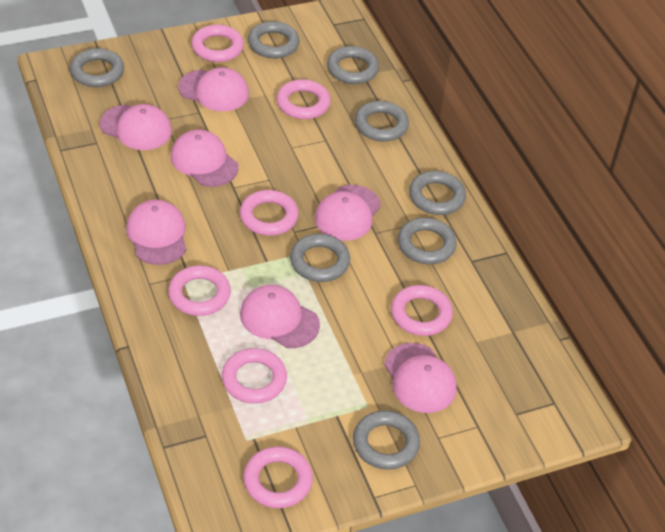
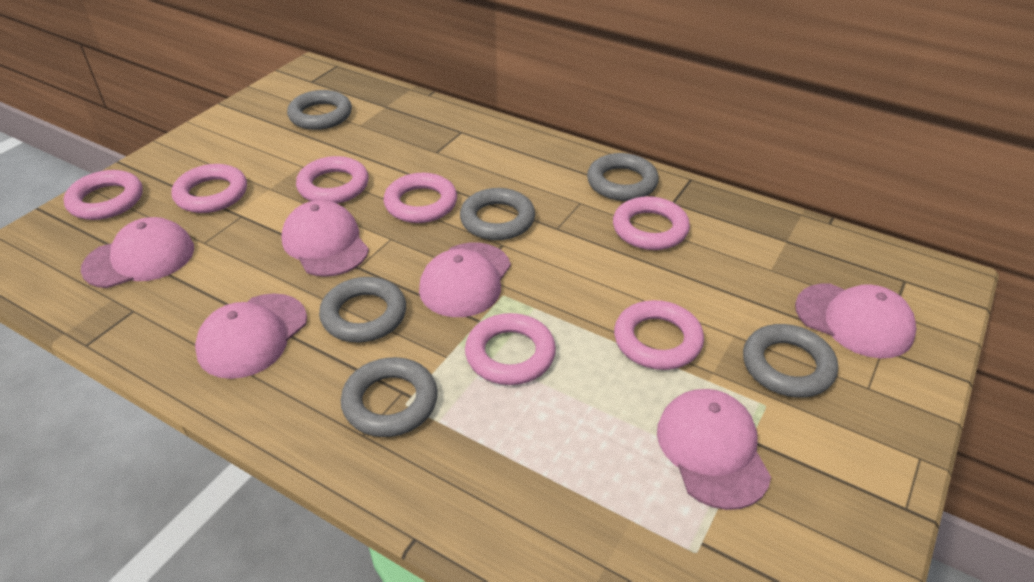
grey ring: [70,48,124,87] [248,21,300,58] [290,234,350,282] [327,46,379,84] [353,410,420,470] [355,101,409,142] [398,218,457,264] [409,171,466,215] = 8 -> [287,90,352,130] [319,277,406,343] [341,357,438,437] [460,188,535,240] [587,153,659,201] [743,324,838,398] = 6
pink cap: [100,104,172,150] [126,199,187,265] [171,130,239,187] [178,67,249,111] [240,285,320,348] [315,185,381,241] [384,343,457,413] = 7 -> [81,217,194,288] [195,293,307,379] [282,200,369,277] [419,242,511,317] [657,389,771,510] [795,283,917,358] = 6

